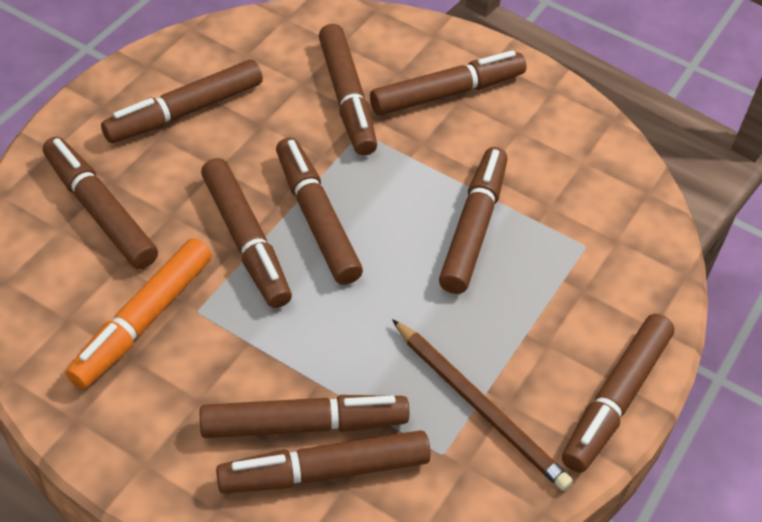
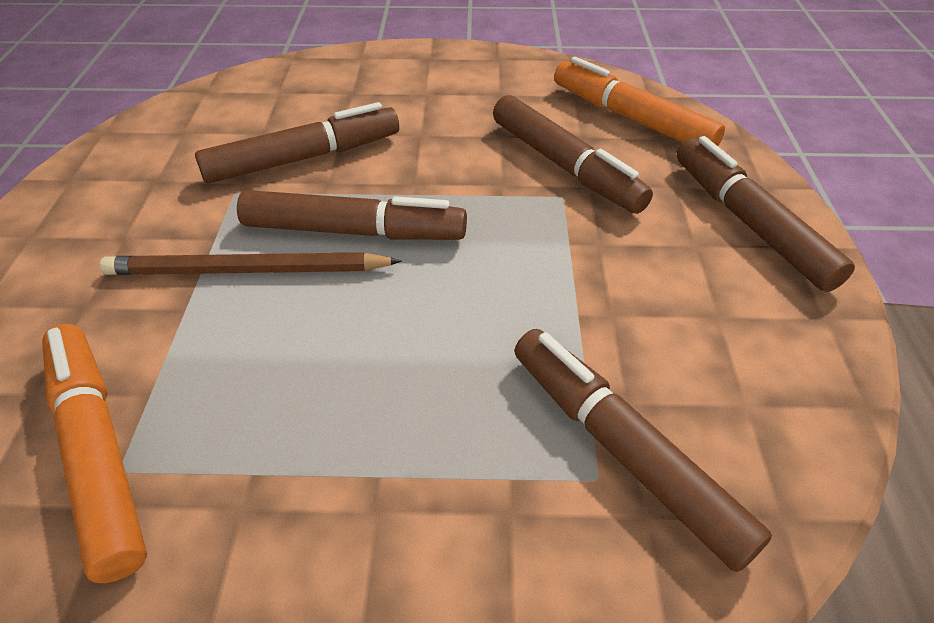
brown marker: [43,137,158,269] [101,60,263,143] [200,395,410,438] [201,158,292,308] [216,430,431,494] [276,137,363,285] [319,24,377,156] [370,50,526,116] [439,147,507,294] [562,314,674,473] = 10 -> [195,102,399,183] [237,190,467,240] [493,95,653,214] [514,329,772,572] [677,136,855,292] = 5
orange marker: [66,238,212,389] = 1 -> [42,324,147,583] [554,57,725,146] = 2

